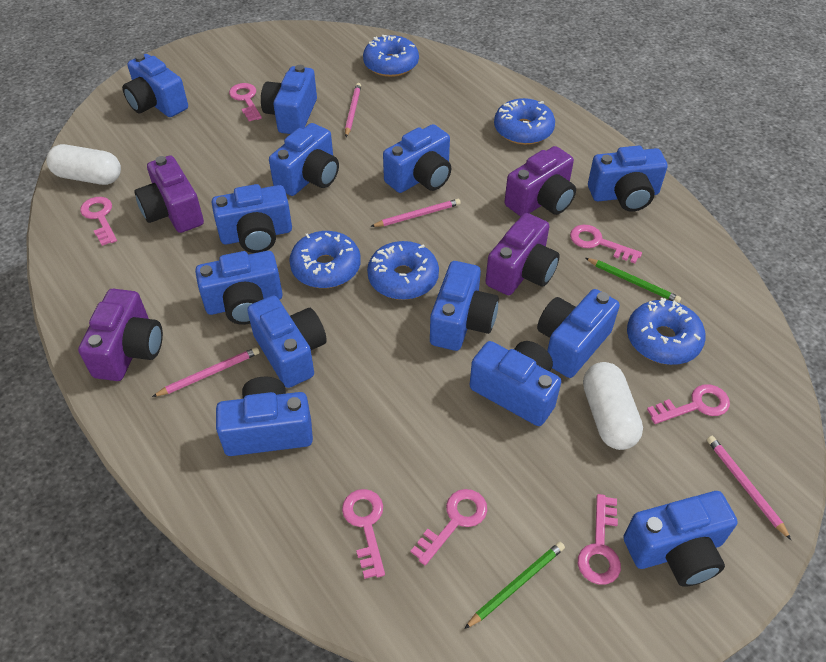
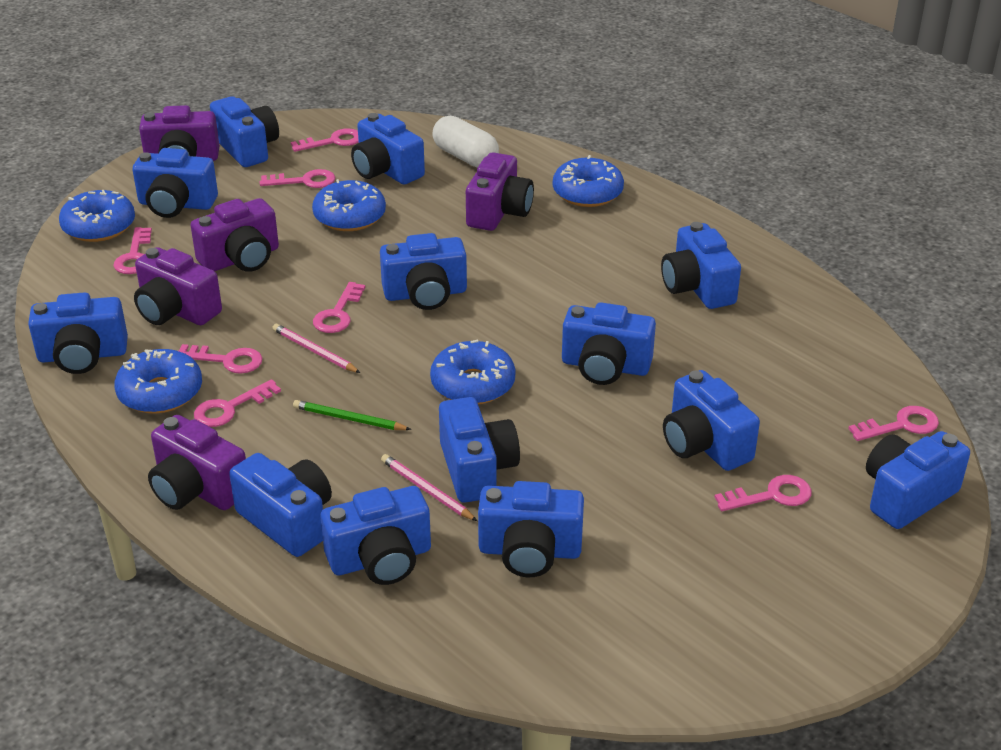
green pencil: [464,542,565,629] [586,258,681,303] = 2 -> [293,400,411,430] = 1
pink key: [80,197,117,246] [229,83,262,121] [342,489,385,579] [411,489,487,565] [570,225,642,264] [578,494,621,585] [647,384,730,424] = 7 -> [113,227,152,274] [179,344,262,374] [194,379,281,427] [260,169,335,188] [291,128,359,152] [313,282,365,333] [714,475,812,511] [848,406,939,441] = 8
pink pencil: [152,347,260,397] [345,83,361,137] [370,199,461,227] [707,436,791,540] = 4 -> [272,324,360,373] [381,454,477,521] = 2
purple camera: [78,289,163,381] [134,155,204,233] [485,213,560,295] [504,146,576,216] = 4 -> [134,247,222,325] [139,105,220,161] [148,415,246,510] [191,198,279,272] [466,152,534,231] = 5
white capsule: [46,144,121,185] [583,362,643,450] = 2 -> [432,116,499,168] = 1

